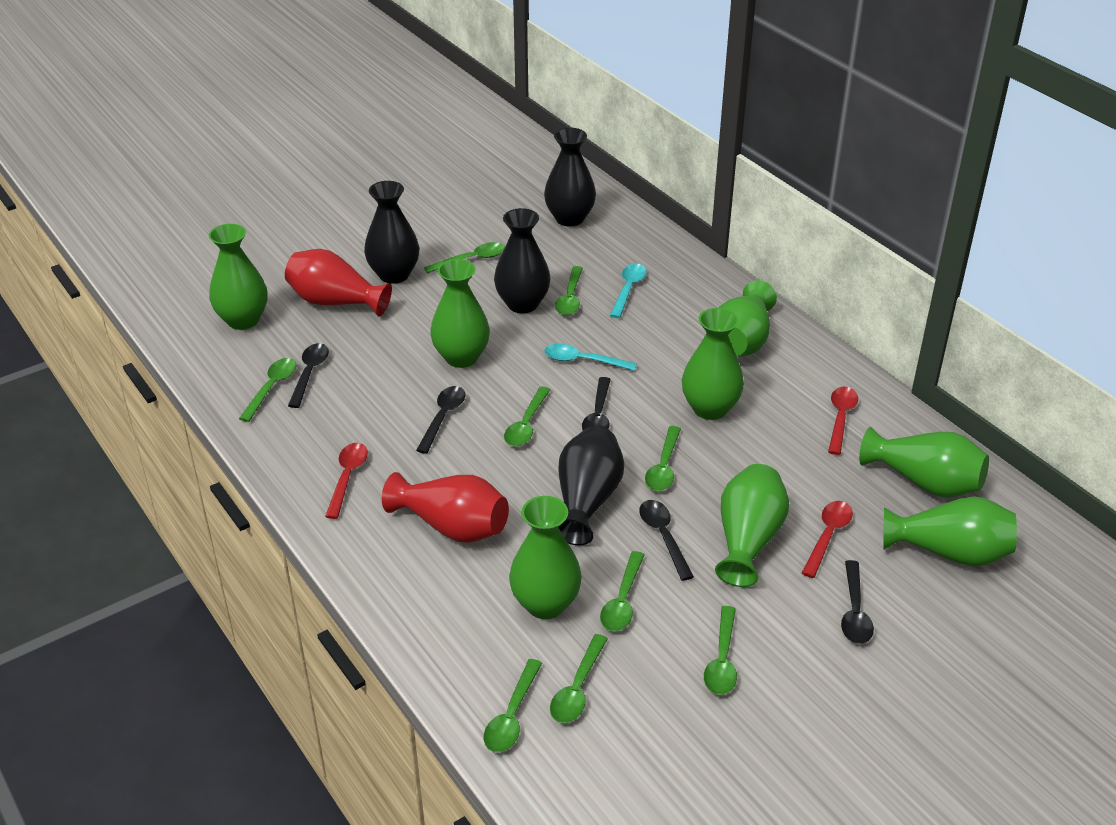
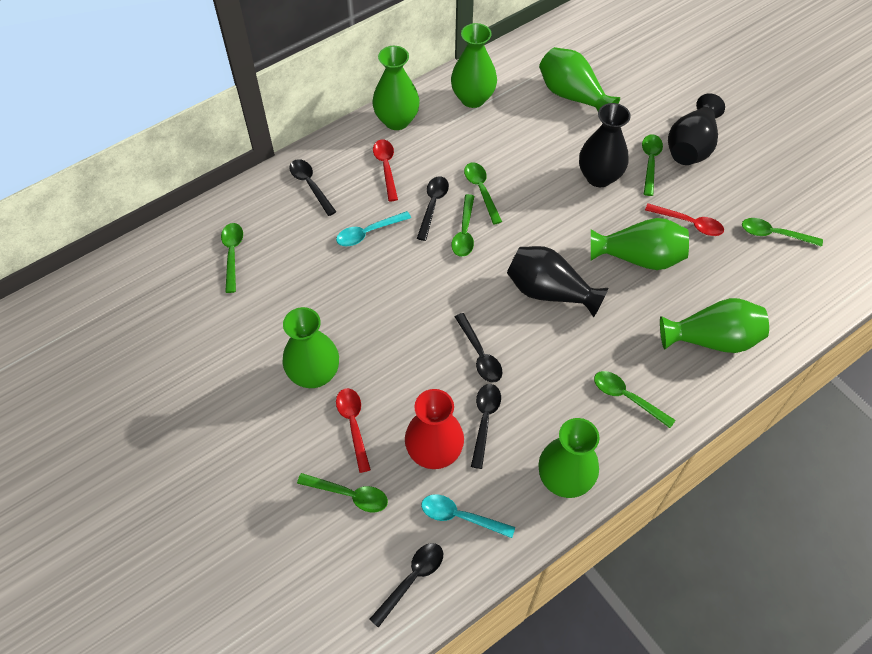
black vase: [364,181,419,284] [494,208,550,313] [544,128,596,226] [558,426,624,545] = 4 -> [507,246,608,317] [579,103,631,187] [668,93,725,165] = 3
green spoon: [239,358,297,422] [424,242,505,273] [484,659,542,752] [504,387,550,446] [550,634,608,723] [555,266,583,316] [600,551,644,631] [645,426,681,491] [704,606,737,695] = 9 -> [221,223,243,293] [297,473,388,512] [451,194,474,257] [464,162,502,225] [594,371,675,428] [642,134,663,196] [742,218,823,247] = 7
green vase: [209,224,268,330] [430,259,490,368] [509,496,582,619] [682,308,744,420] [715,464,789,587] [718,280,777,357] [859,427,989,497] [883,496,1017,566] = 8 -> [282,307,339,388] [372,46,420,130] [451,23,497,108] [538,418,599,498] [539,47,620,111] [591,218,689,270] [660,298,769,353] = 7
red vase: [285,249,392,317] [382,472,509,543] = 2 -> [405,389,464,469] = 1

